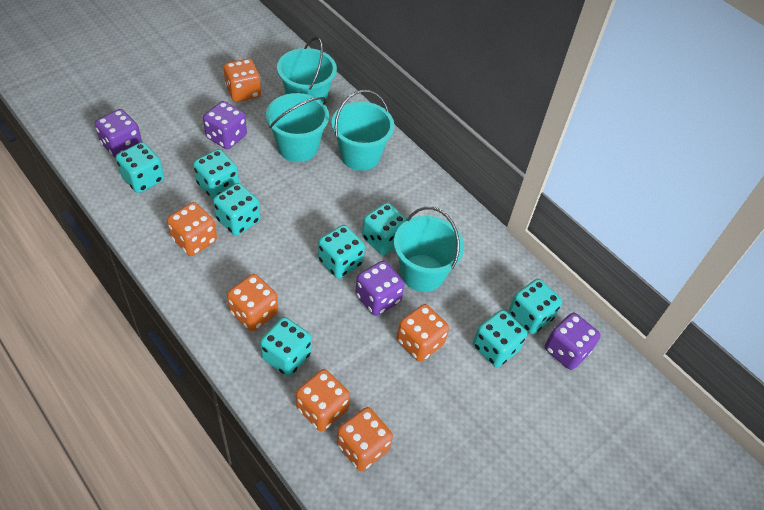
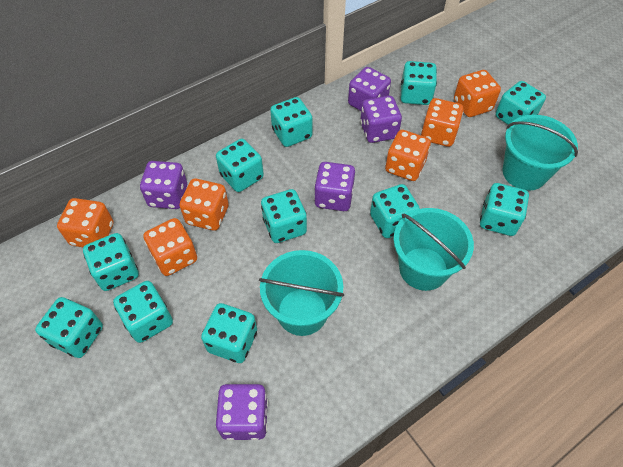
purple dice: [95,109,142,158] [203,101,247,149] [355,261,405,316] [545,313,601,370] = 4 -> [140,161,187,209] [216,384,268,440] [314,162,355,211] [348,67,391,111] [360,96,402,143] = 5
turquoise bucket: [266,93,329,162] [277,37,337,103] [331,90,394,171] [394,207,464,292] = 4 -> [259,250,344,336] [393,208,474,291] [502,115,578,190] = 3
turquoise dice: [116,142,164,193] [193,149,239,199] [213,183,260,236] [260,317,312,377] [318,225,365,279] [362,203,407,255] [473,310,527,367] [509,279,562,334] = 8 -> [35,297,103,358] [83,233,139,291] [113,281,173,343] [201,303,257,363] [216,139,264,192] [261,189,307,243] [270,97,313,147] [370,184,420,238] [401,61,437,105] [480,183,529,236] [496,81,546,124] = 11

